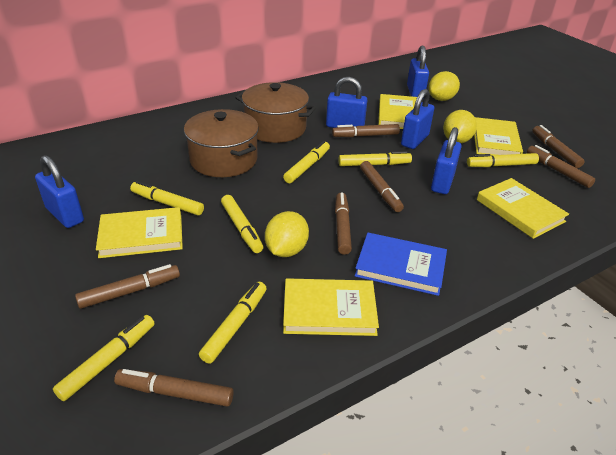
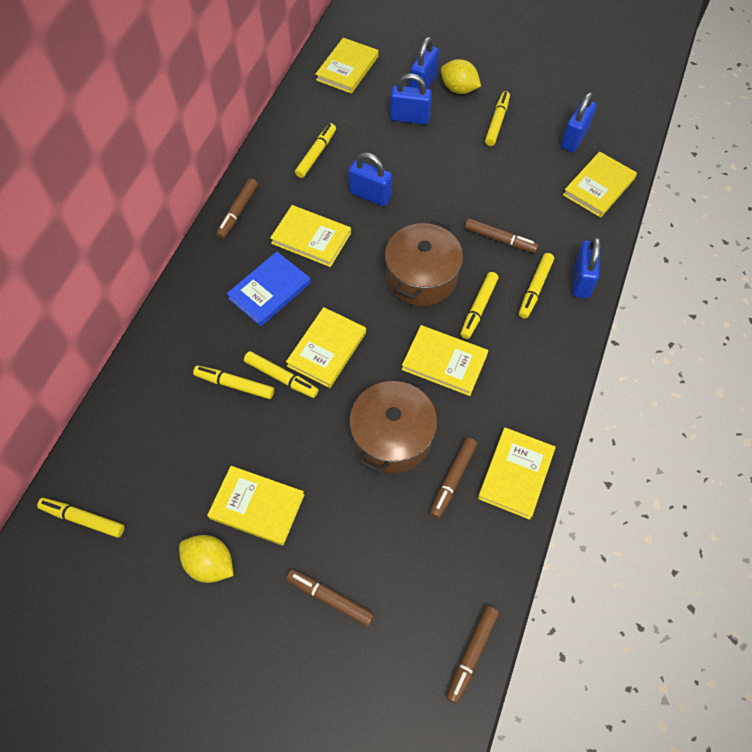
brown marker: [75,264,180,309] [114,369,234,406] [332,124,400,137] [335,192,352,255] [360,161,404,212] [527,145,595,188] [533,125,585,168] = 7 -> [216,179,258,239] [286,569,375,627] [430,438,477,519] [446,606,499,704] [465,218,539,253] = 5
yellow book: [96,207,183,258] [283,278,379,336] [378,94,417,129] [474,117,523,156] [477,178,569,239] = 5 -> [207,466,304,545] [270,205,351,267] [286,307,366,388] [315,38,378,94] [402,325,488,396] [478,427,556,520] [563,151,637,218] = 7
yellow lemon: [265,211,309,257] [428,71,460,101] [443,110,477,143] = 3 -> [179,535,234,583] [441,59,481,94] = 2

